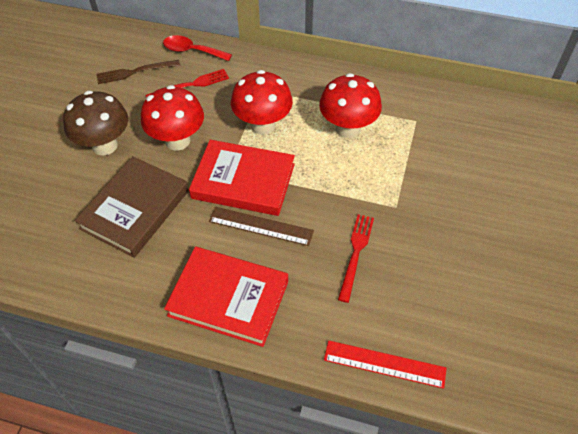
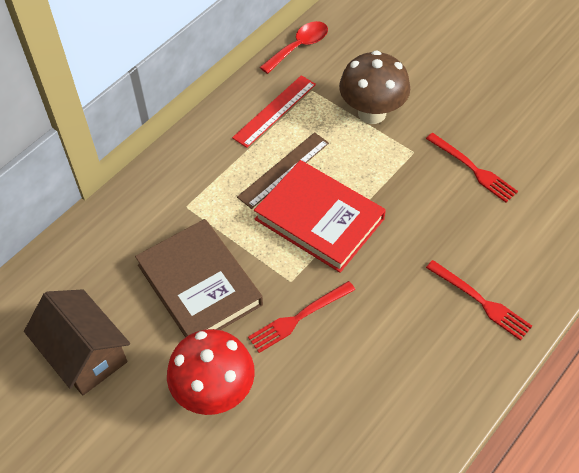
brown fork: [97,60,180,84] = 1 -> none = 0
brown house: none = 0 -> [24,289,130,395] = 1
red book: [164,247,288,347] [189,140,295,216] = 2 -> [254,160,386,273] = 1
red fork: [145,69,229,98] [338,214,374,303] = 2 -> [248,281,355,353] [426,133,518,202] [426,260,532,341] = 3
red mushroom: [141,85,204,151] [231,70,293,135] [319,73,382,138] = 3 -> [167,329,255,415] = 1

